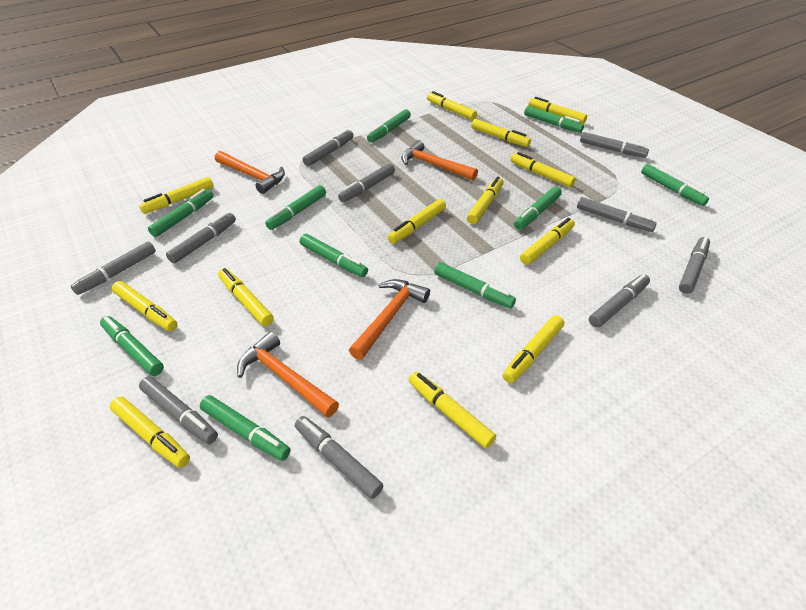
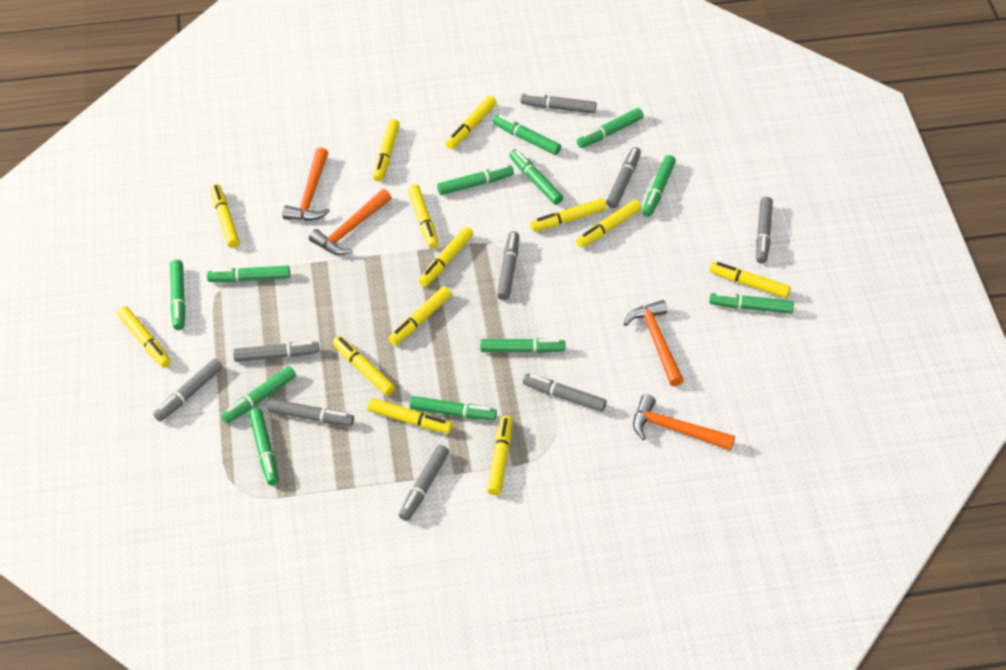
green marker: [100,316,164,376] [148,189,213,237] [200,395,291,461] [265,185,326,230] [300,234,368,277] [367,109,411,143] [434,262,516,308] [514,186,562,230] [524,106,584,133] [641,164,709,206] = 10 -> [170,260,185,330] [207,266,290,282] [221,366,296,423] [249,408,279,485] [410,396,497,421] [437,165,514,195] [480,338,565,353] [492,115,561,155] [509,149,563,205] [577,108,644,148] [642,155,676,217] [709,293,794,314] = 12
grey marker: [71,242,156,295] [139,376,218,444] [166,212,236,264] [295,416,384,499] [303,129,354,166] [338,163,395,202] [577,197,657,232] [580,132,649,158] [589,274,650,328] [679,237,710,294] = 10 -> [153,358,223,422] [233,341,319,362] [268,399,354,426] [399,445,449,521] [497,231,519,300] [521,93,597,114] [523,374,607,412] [606,147,641,208] [756,197,773,264] = 9

